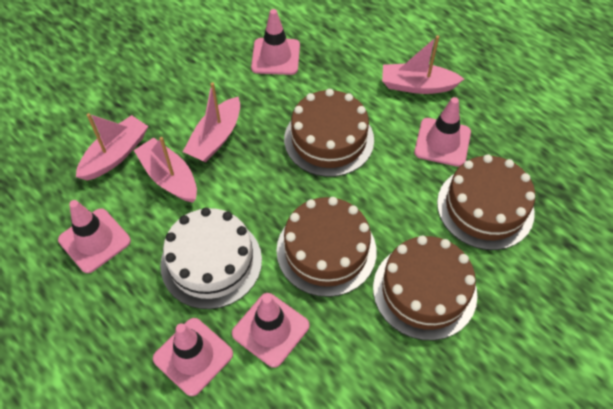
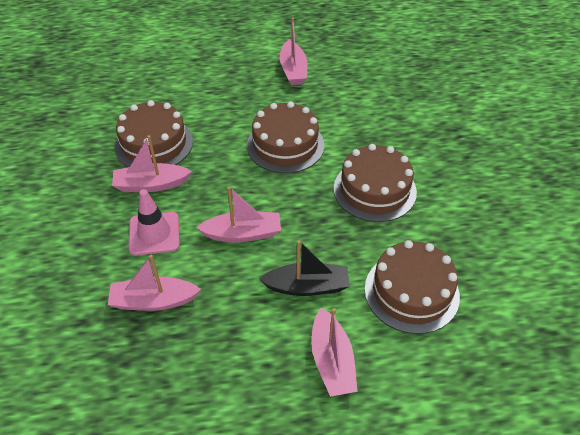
black boat: none = 0 -> [259,240,350,296] = 1
pink boat: [76,113,148,181] [134,137,197,203] [183,82,240,162] [382,35,464,94] = 4 -> [108,255,201,311] [112,135,192,192] [196,187,281,242] [280,18,307,85] [311,308,358,397] = 5
pink traffic cone: [58,200,131,273] [153,318,233,396] [232,293,309,368] [251,9,300,75] [414,97,471,167] = 5 -> [129,189,180,256] = 1
white cake: [160,207,262,309] = 1 -> none = 0

